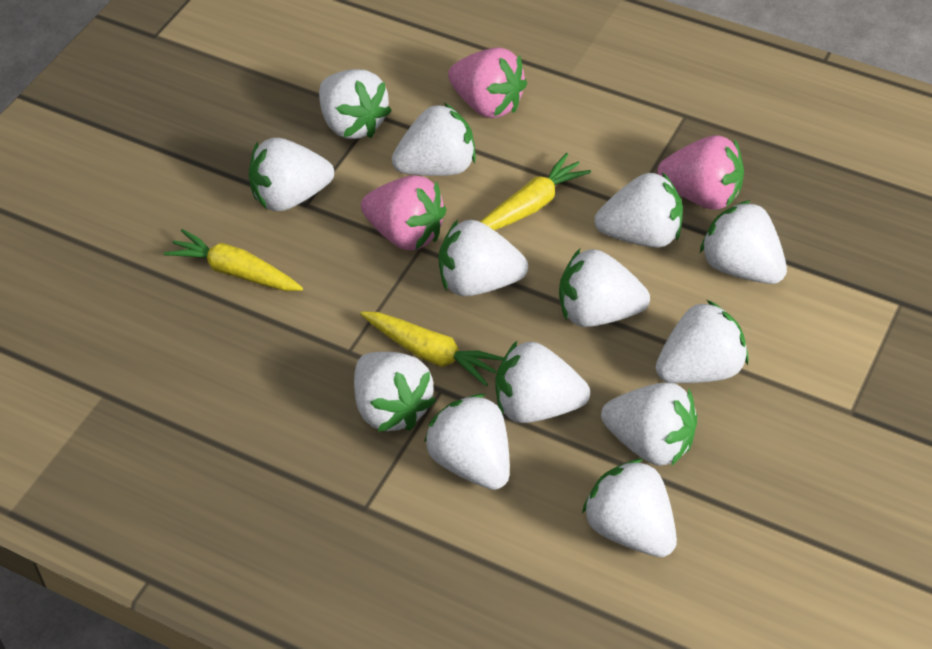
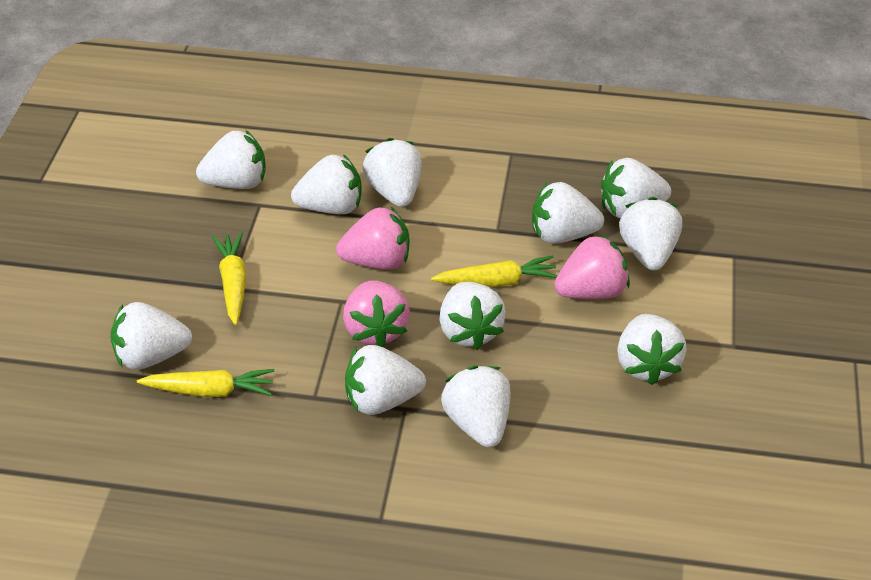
white strawberry: [249,138,334,211] [319,69,392,139] [354,352,436,432] [392,103,476,176] [424,394,510,490] [439,219,528,296] [495,340,590,423] [559,249,650,327] [582,458,677,557] [594,172,683,247] [601,382,697,466] [656,300,749,383] [700,200,787,284] = 13 -> [110,302,192,370] [196,130,265,189] [291,154,362,214] [345,345,426,415] [362,138,422,207] [439,282,506,350] [441,366,511,447] [532,182,604,244] [601,158,671,219] [617,314,687,385] [619,197,682,270] = 11

